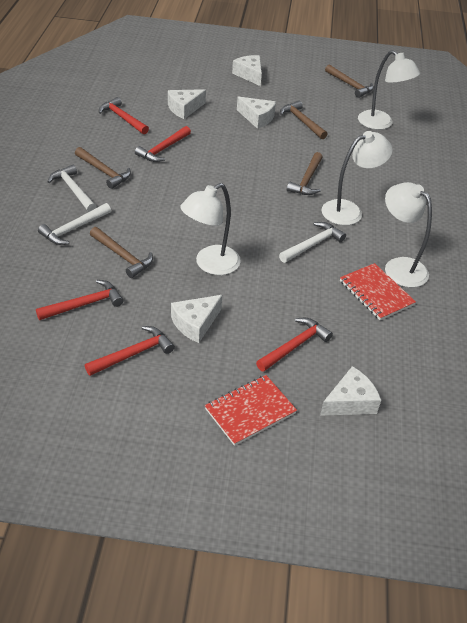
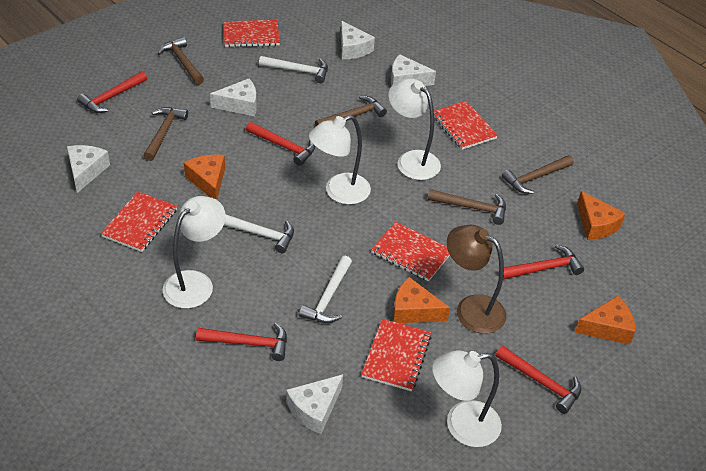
brown lamp: none = 0 -> [447,225,507,334] = 1
orange cheese: none = 0 -> [184,154,225,200] [393,277,450,323] [575,296,635,345] [577,191,626,240] = 4
red notebook: [205,375,297,446] [340,263,416,320] = 2 -> [101,191,177,252] [223,20,280,47] [361,319,431,391] [371,222,450,282] [434,101,498,150] = 5

